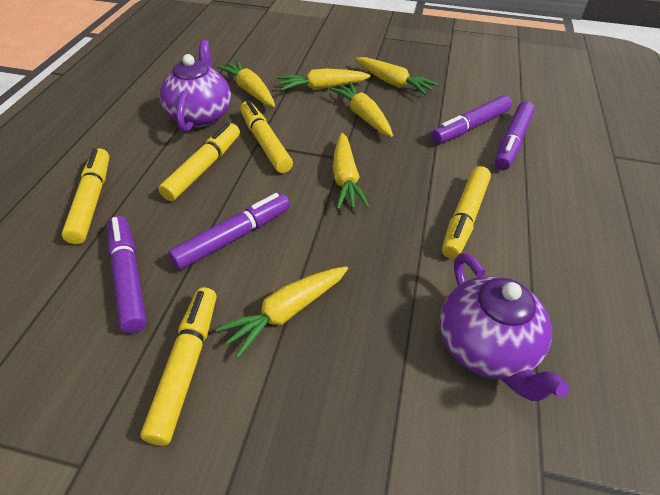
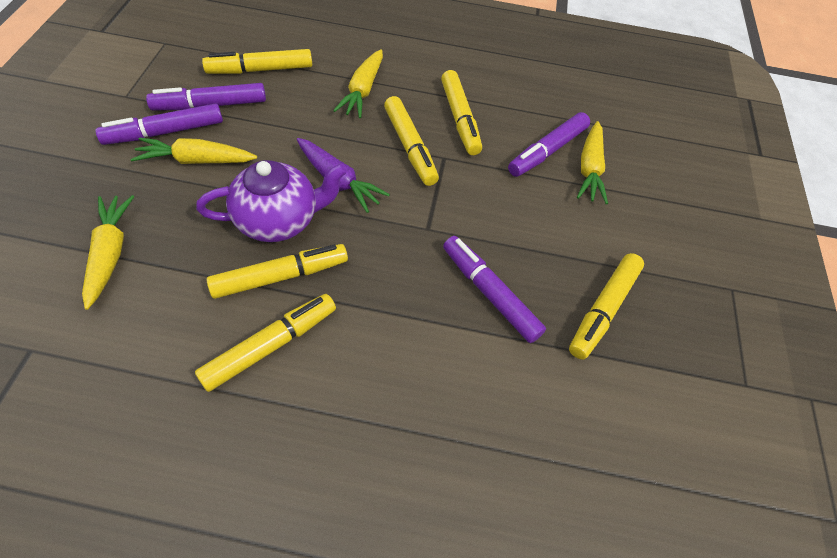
purple carrot: none = 0 -> [297,138,390,213] = 1
purple teapot: [160,40,231,132] [440,253,570,401] = 2 -> [196,160,347,242] = 1
yellow carrot: [215,266,348,358] [217,60,275,107] [277,68,371,91] [329,82,393,137] [333,133,370,209] [356,57,438,95] = 6 -> [82,195,134,310] [131,137,257,164] [333,49,383,118] [577,121,608,204] = 4
yellow marker: [61,148,109,244] [140,287,217,446] [158,123,240,201] [240,100,293,173] [442,166,491,259] = 5 -> [195,294,336,392] [202,49,312,74] [207,244,348,299] [384,96,439,186] [441,70,482,155] [569,253,644,359] = 6

